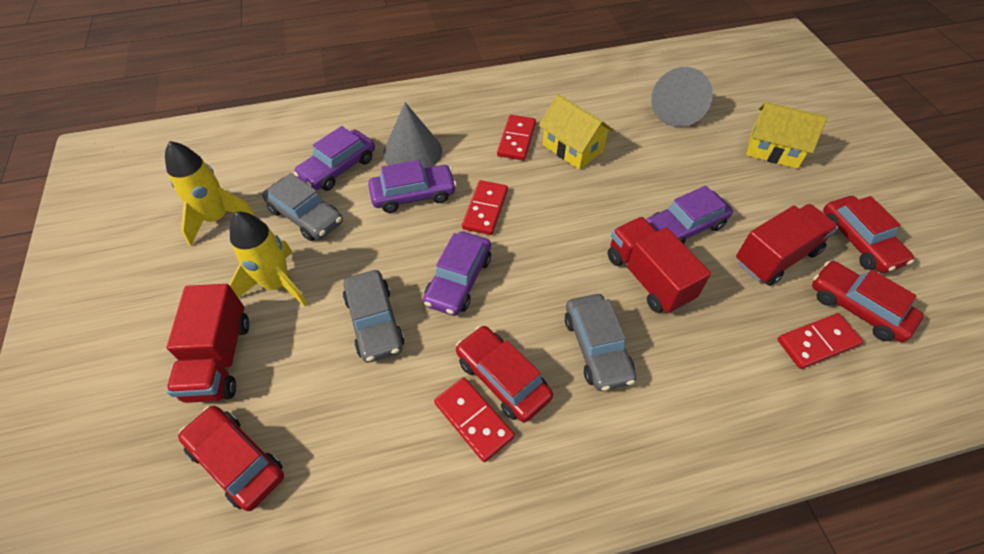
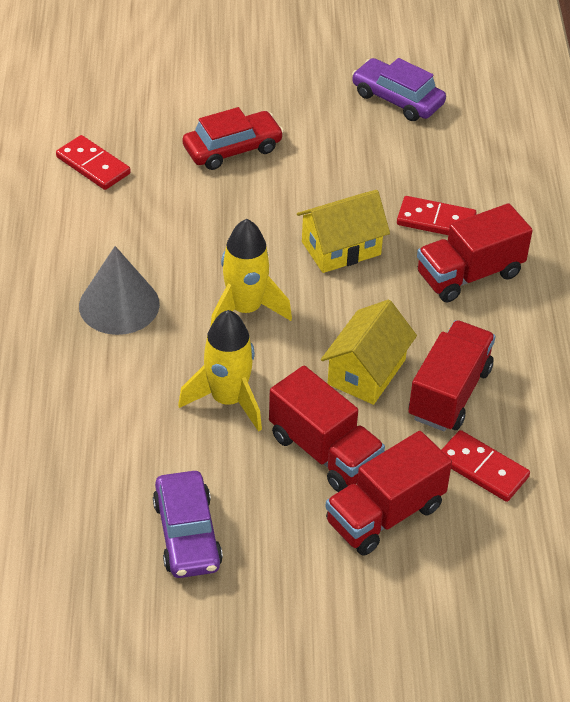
grey car: [262,173,343,241] [343,270,404,363] [565,294,636,391] = 3 -> none = 0
grey cone: [383,102,442,168] [651,67,713,127] = 2 -> [79,246,160,335] = 1
purple car: [294,126,375,191] [368,160,457,213] [423,231,491,316] [646,186,733,244] = 4 -> [153,471,223,578] [352,58,446,121] = 2
red car: [178,406,284,511] [456,326,553,423] [812,261,924,342] [823,196,914,273] = 4 -> [183,107,284,170] = 1
red domino: [434,377,515,462] [462,180,508,235] [497,115,536,160] [777,313,863,369] = 4 -> [56,135,131,190] [397,196,477,235] [442,430,530,502] = 3
red truck: [166,284,249,403] [608,217,711,314] [736,204,838,286] = 3 -> [269,366,385,492] [325,431,452,556] [408,320,495,431] [417,203,533,303] = 4

